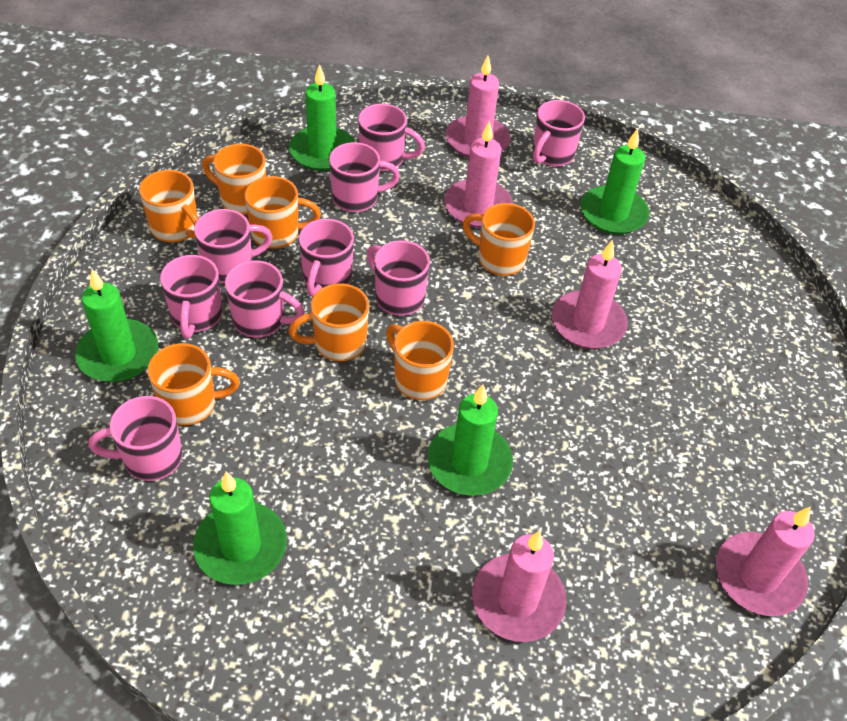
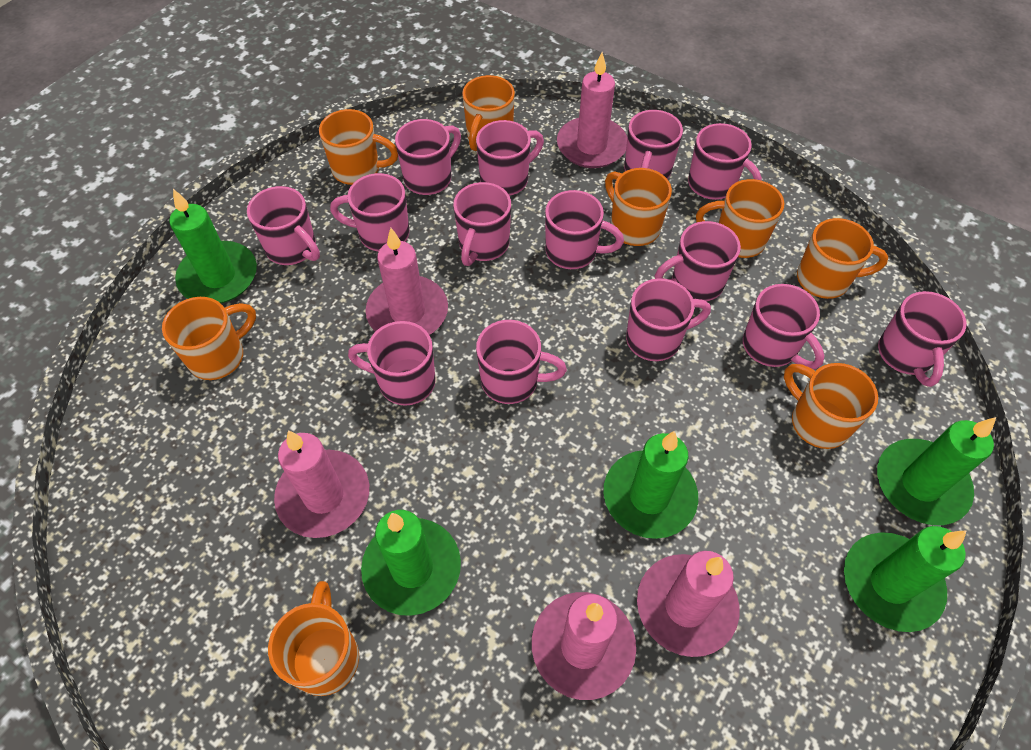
orange mug: [139,170,198,242] [147,343,240,425] [202,144,266,214] [245,176,321,249] [289,283,369,361] [386,321,454,400] [463,203,535,276] = 7 -> [162,297,256,380] [268,581,359,696] [319,109,398,185] [462,75,515,151] [605,168,672,246] [696,179,784,258] [784,363,878,449] [797,218,888,299] = 8
pink mug: [89,396,183,481] [160,255,222,338] [194,209,273,283] [225,260,305,337] [299,219,354,297] [329,142,400,212] [358,104,425,171] [367,240,430,316] [533,100,585,166] = 9 -> [247,186,320,265] [330,173,410,252] [348,321,436,406] [395,119,461,195] [453,182,511,266] [476,120,544,196] [476,320,567,404] [545,190,624,269] [624,110,683,179] [626,278,711,361] [655,221,741,301] [688,123,762,200] [743,284,824,369] [878,291,967,387] = 14

